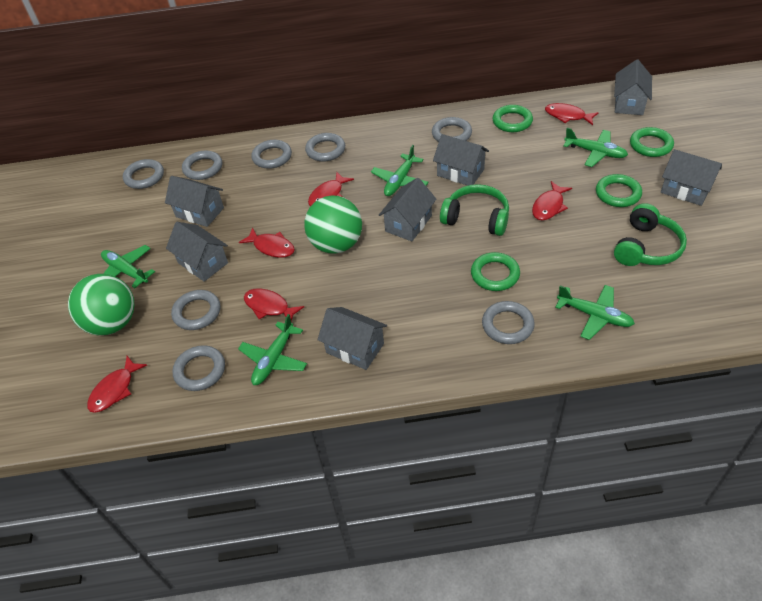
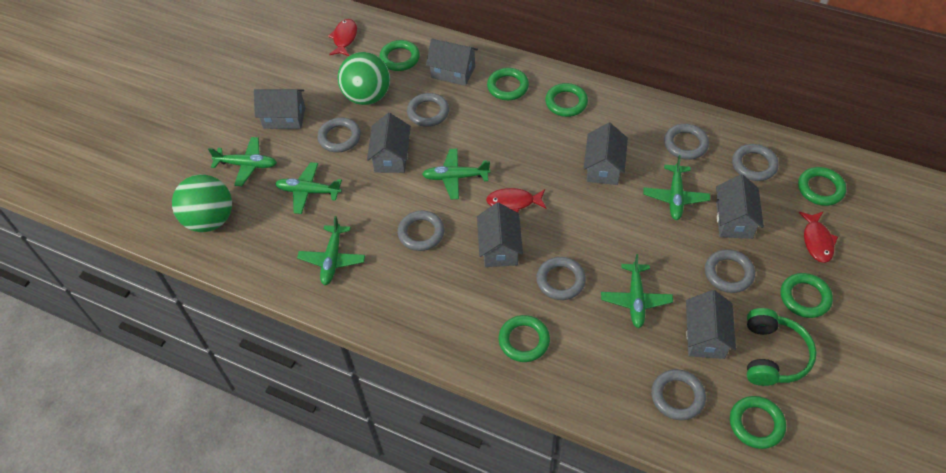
green headphones: [440,184,509,236] [614,203,687,266] = 2 -> [747,308,816,386] = 1
green plane: [101,245,155,288] [238,314,307,385] [371,145,429,196] [555,285,635,340] [563,128,628,167] = 5 -> [208,137,277,186] [275,162,342,214] [297,216,365,285] [422,149,490,199] [601,254,673,328] [643,155,710,220] = 6
green ring: [471,252,520,291] [493,105,533,132] [596,174,642,207] [630,127,674,157] = 4 -> [379,40,420,71] [487,68,529,100] [499,315,550,362] [545,83,588,117] [730,396,786,449] [781,273,833,318] [798,167,846,206] = 7
red fish: [87,356,147,413] [239,227,295,258] [244,288,304,321] [308,172,354,206] [532,181,572,220] [545,103,599,125] = 6 -> [328,19,357,56] [486,188,546,213] [799,211,838,263] = 3

